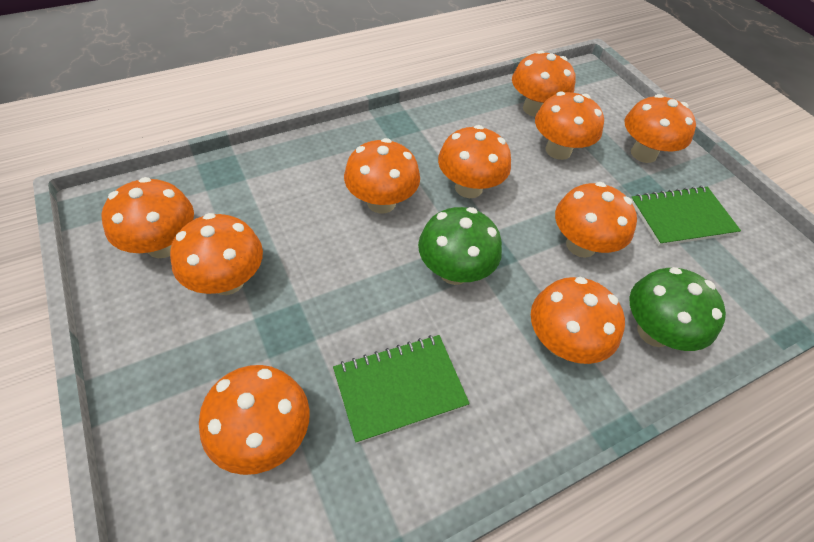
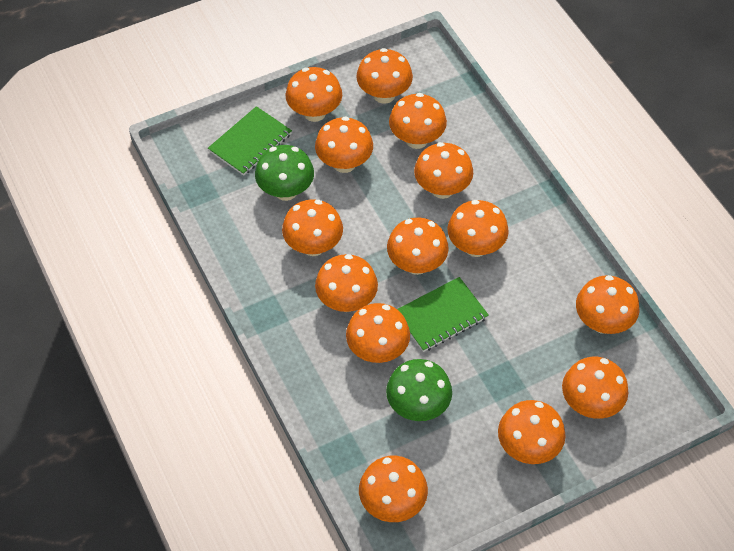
orange mushroom: [101,177,194,258] [170,213,263,295] [199,365,310,475] [344,138,420,214] [438,125,511,198] [512,50,575,117] [531,277,625,364] [535,91,604,160] [555,182,637,258] [625,94,696,163] = 10 -> [282,199,343,256] [286,67,342,122] [315,117,373,173] [315,254,378,312] [346,303,410,363] [356,48,413,104] [359,456,428,522] [387,218,449,275] [389,93,447,149] [414,142,473,199] [447,200,509,257] [498,400,565,464] [562,357,629,419] [576,275,639,334] = 14

